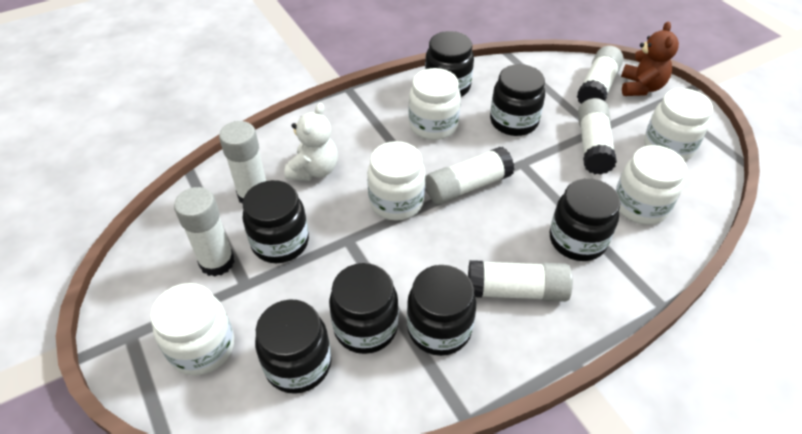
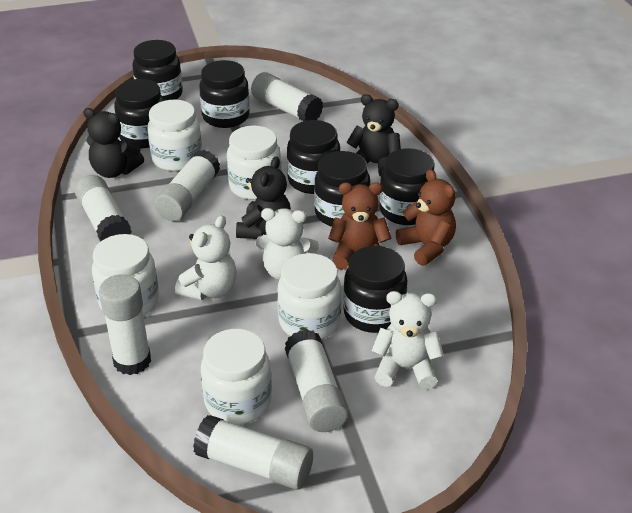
black teddy bear: none = 0 -> [83,108,144,178] [236,157,291,239] [347,94,401,177] = 3
brown teddy bear: [621,21,679,96] = 1 -> [328,182,391,270] [396,169,456,266] = 2
white teddy bear: [284,103,338,181] = 1 -> [175,215,237,300] [255,208,319,280] [372,291,444,389] = 3

